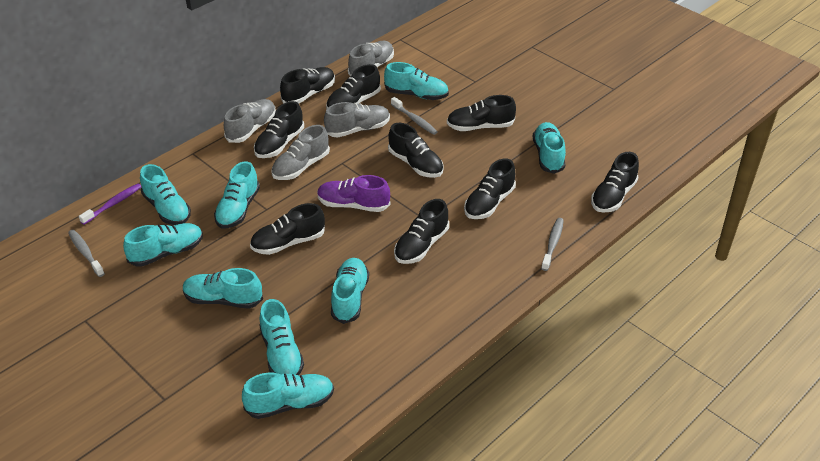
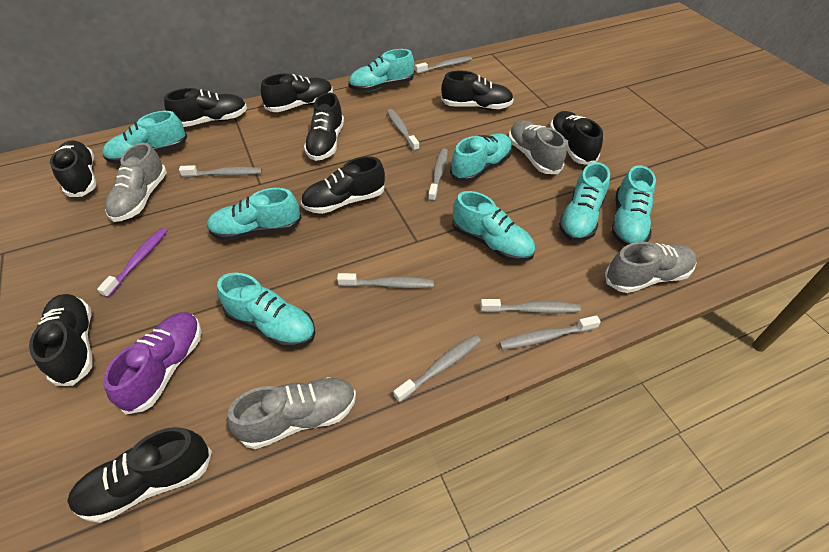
grey toothbrush: [68,230,105,277] [391,97,438,135] [541,218,564,271] = 3 -> [179,165,262,177] [337,273,434,288] [387,109,419,152] [393,335,481,403] [415,56,472,74] [428,148,448,202] [480,299,581,313] [499,315,601,350] = 8
turquoise shoe: [123,223,203,267] [140,164,191,225] [183,268,263,309] [214,161,260,229] [242,373,334,419] [259,299,304,375] [331,258,369,324] [384,62,449,100] [532,122,566,174] = 9 -> [103,111,187,164] [207,188,302,241] [217,273,315,348] [348,49,414,92] [450,134,512,182] [452,191,535,262] [559,162,610,242] [611,165,656,246] = 8

